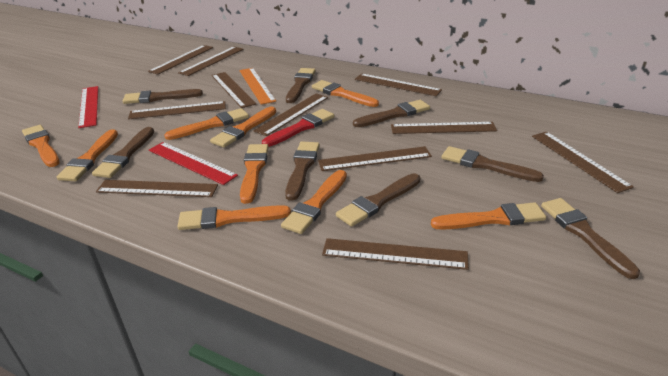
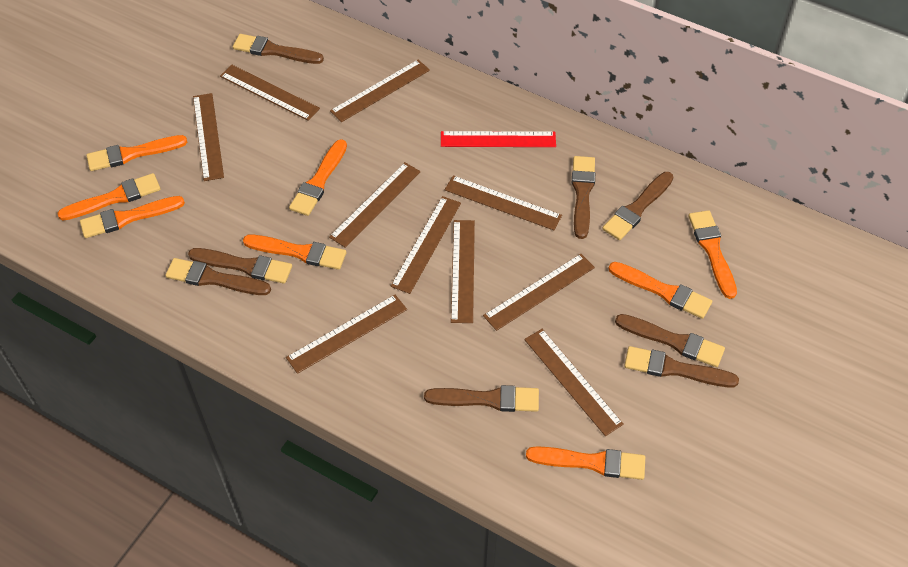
brown ruler: [96,180,218,197] [128,101,226,119] [148,45,213,74] [178,47,244,76] [212,72,256,108] [254,94,328,136] [318,146,432,171] [322,238,469,270] [355,73,442,96] [391,122,497,134] [532,132,634,193] = 11 -> [193,93,224,181] [220,65,320,121] [286,295,407,374] [329,162,421,247] [330,60,430,122] [391,196,461,294] [445,175,562,230] [451,220,475,323] [483,254,595,331] [524,329,624,436] = 10
orange brush: [22,125,60,167] [57,129,118,181] [164,108,249,140] [177,205,291,230] [210,107,276,148] [240,144,269,204] [281,170,347,234] [312,80,379,107] [431,202,546,230] = 9 -> [57,173,160,221] [80,196,185,238] [86,135,187,171] [243,235,346,270] [289,139,347,216] [526,446,645,480] [609,262,712,319] [688,210,737,299] = 8
orange ruler: [239,68,276,105] = 1 -> none = 0
red brush: [262,109,334,147] = 1 -> none = 0
red ruler: [78,86,98,128] [149,142,238,185] = 2 -> [441,131,556,147] = 1

